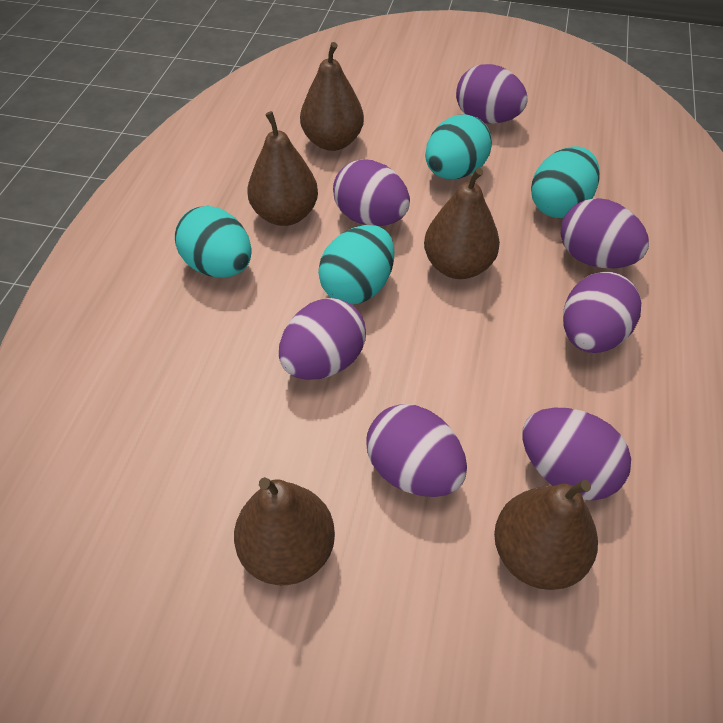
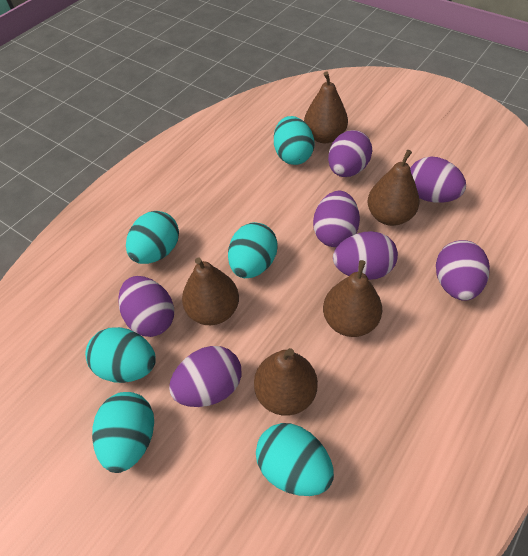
turquoise egg: [175,206,252,278] [318,225,394,304] [425,114,492,179] [531,146,600,218] = 4 -> [85,327,156,383] [92,392,154,473] [126,211,179,264] [228,222,278,278] [256,423,334,496] [274,116,314,165] = 6

